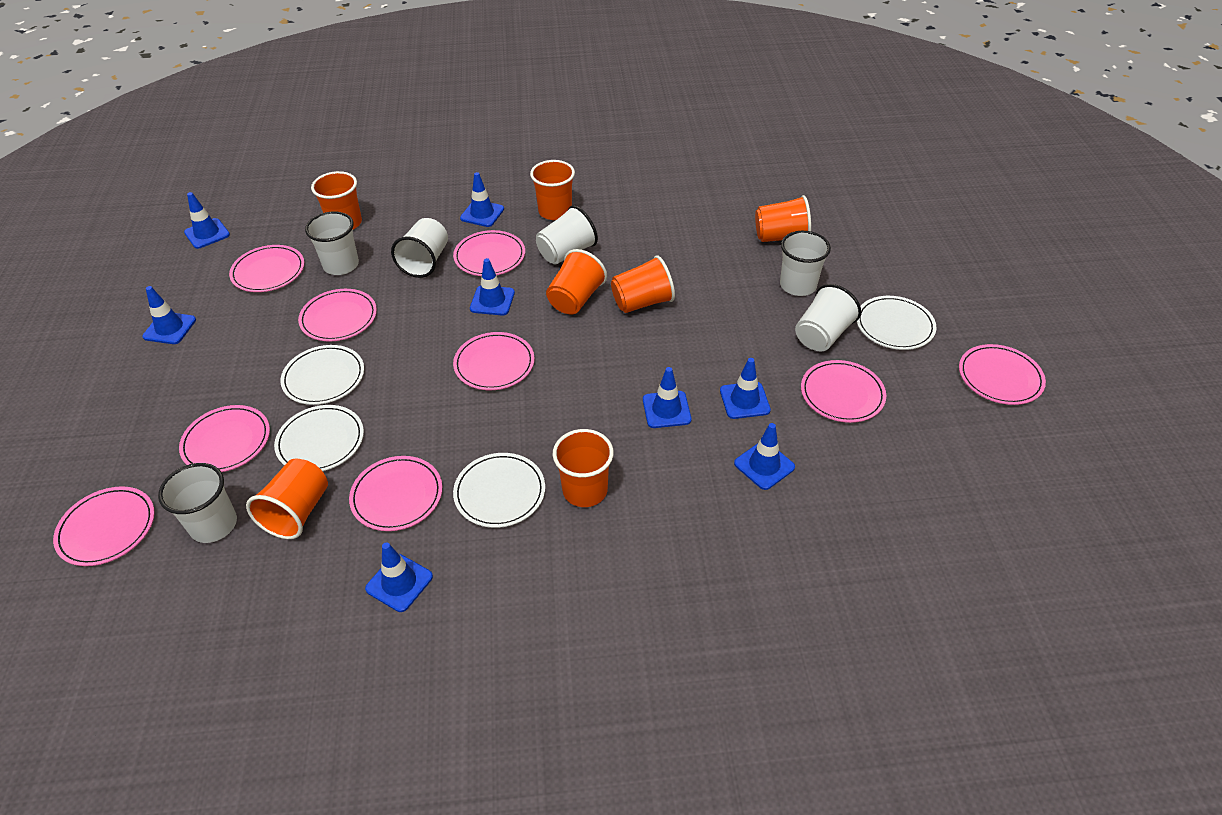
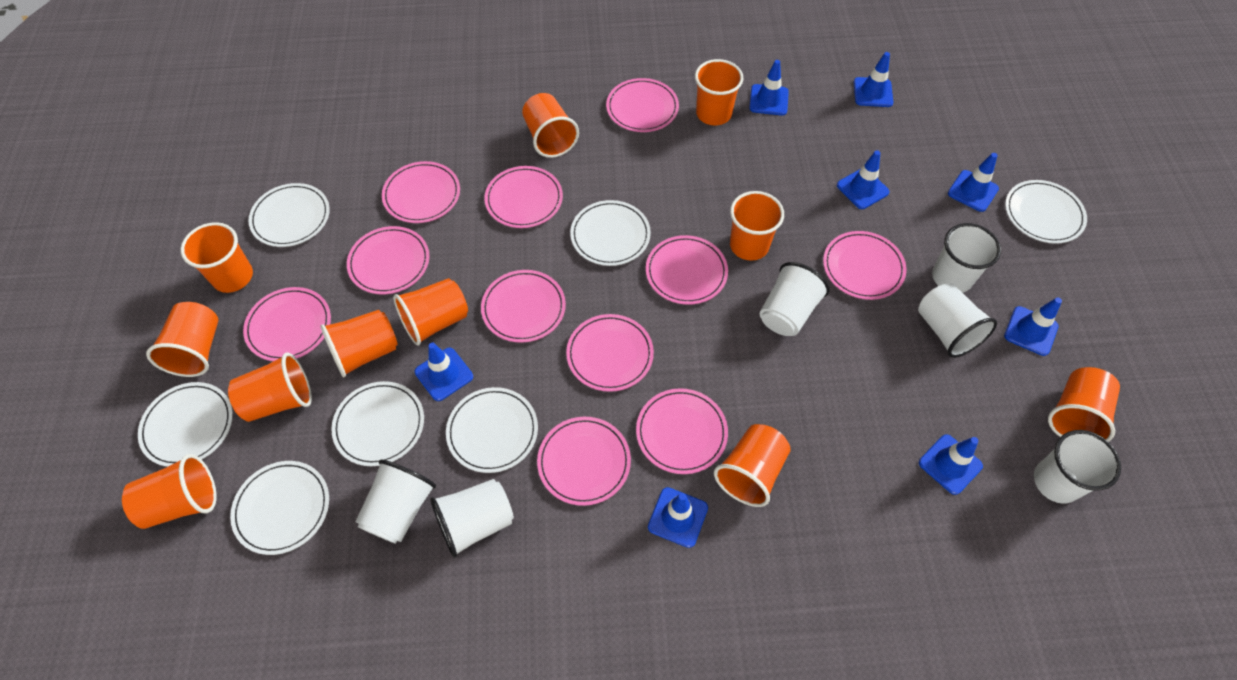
orange cup: [246,459,328,539] [311,171,362,230] [530,160,575,220] [546,249,607,314] [553,429,614,507] [611,255,675,313] [755,195,811,242] = 7 -> [122,454,217,529] [146,302,219,377] [181,222,253,293] [228,353,312,422] [320,310,398,377] [393,278,468,345] [522,93,579,158] [695,59,744,125] [714,424,791,507] [730,191,784,261] [1048,367,1120,442] = 11
pink plate: [53,486,155,566] [179,405,270,472] [229,245,305,292] [298,289,377,341] [349,456,442,531] [453,230,525,276] [453,332,535,390] [801,360,886,423] [959,344,1046,405] = 9 -> [243,287,331,361] [347,226,429,294] [382,161,460,223] [481,270,566,343] [485,166,563,228] [537,417,631,506] [566,314,654,392] [606,78,679,132] [636,388,728,474] [646,235,728,305] [823,231,907,300] = 11
white plate: [274,405,364,471] [280,345,364,405] [453,453,545,528] [857,296,937,350] = 4 -> [138,382,233,467] [230,461,329,555] [248,183,330,247] [331,381,424,466] [446,387,538,473] [570,200,651,266] [1005,180,1087,244] = 7

